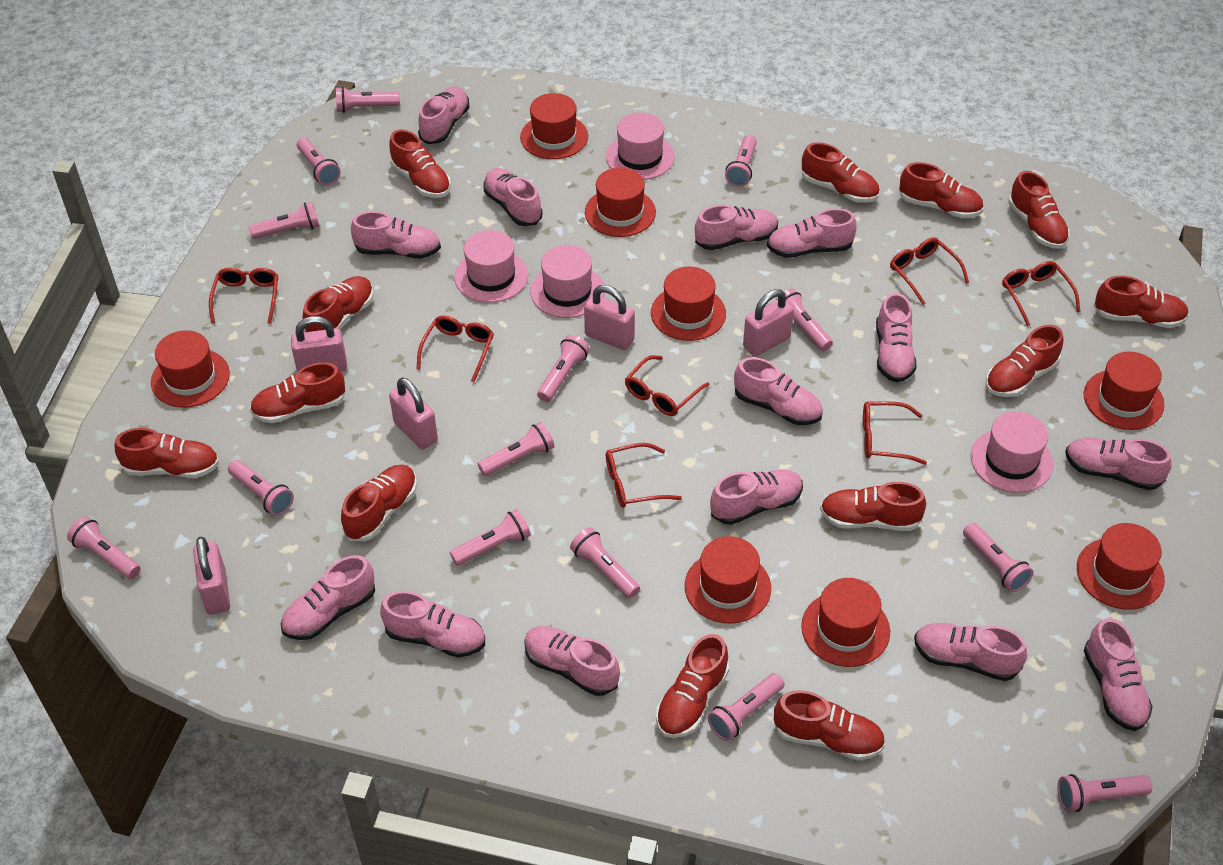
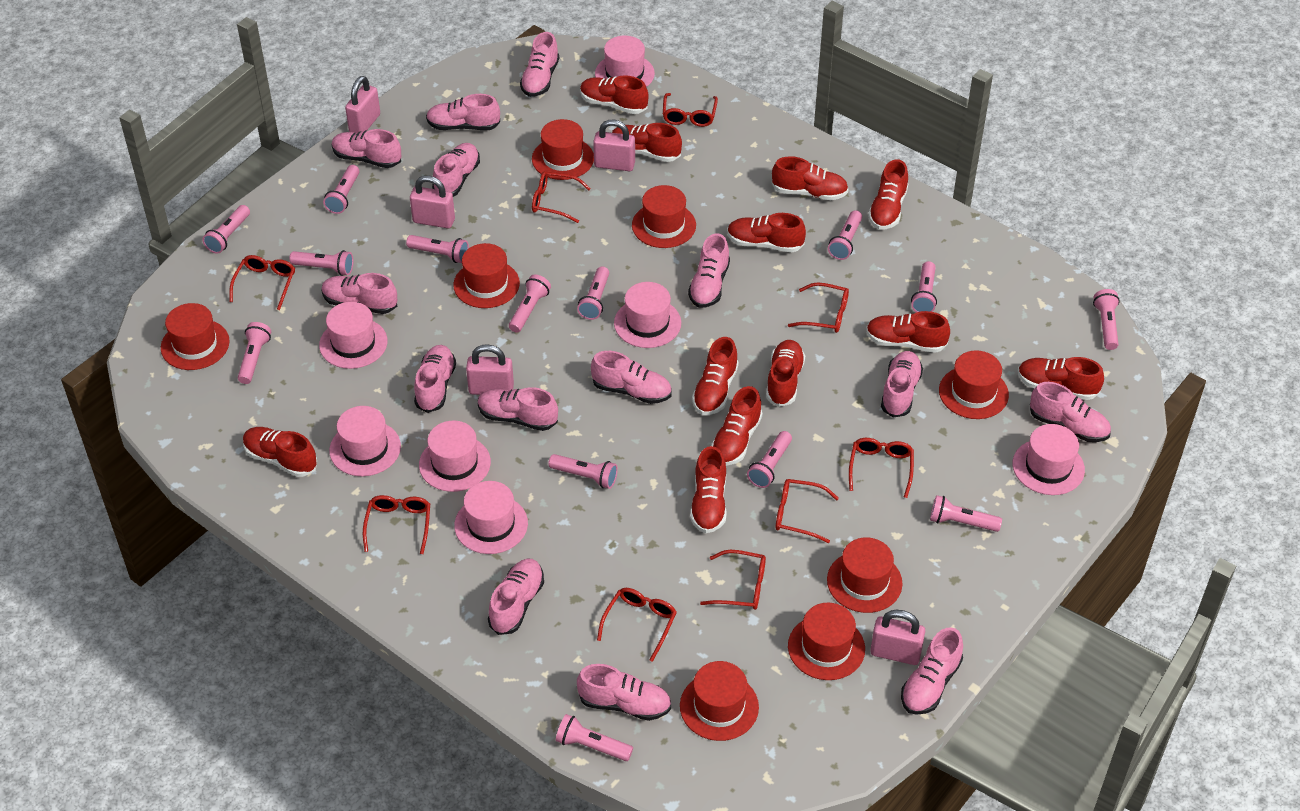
pink hat: [454,230,528,303] [530,245,605,318] [606,113,675,180] [971,411,1053,493] = 4 -> [319,302,387,369] [329,406,401,476] [419,420,491,492] [454,481,528,554] [595,36,655,87] [614,282,681,348] [1013,424,1085,495] = 7
red glasses: [209,268,278,324] [416,315,494,382] [606,443,682,508] [625,355,709,416] [863,401,927,465] [890,237,969,305] [1002,261,1081,326] = 7 -> [229,255,295,310] [363,495,430,554] [532,171,591,223] [597,588,677,662] [663,93,718,127] [700,550,766,610] [775,479,839,543] [788,282,849,333] [849,438,914,498] = 9
red shoe: [115,428,219,478] [250,362,346,424] [302,276,374,332] [341,465,417,542] [389,130,451,198] [656,634,729,738] [773,690,885,761] [802,142,880,203] [820,482,926,531] [899,162,983,218] [986,325,1064,397] [1008,171,1070,249] [1094,276,1189,328] = 13 -> [243,427,317,477] [580,75,649,114] [612,123,682,162] [690,446,727,533] [692,337,739,415] [711,386,762,466] [727,213,806,252] [766,340,805,407] [772,156,848,200] [866,311,950,353] [868,159,908,230] [1018,357,1104,400] = 12

